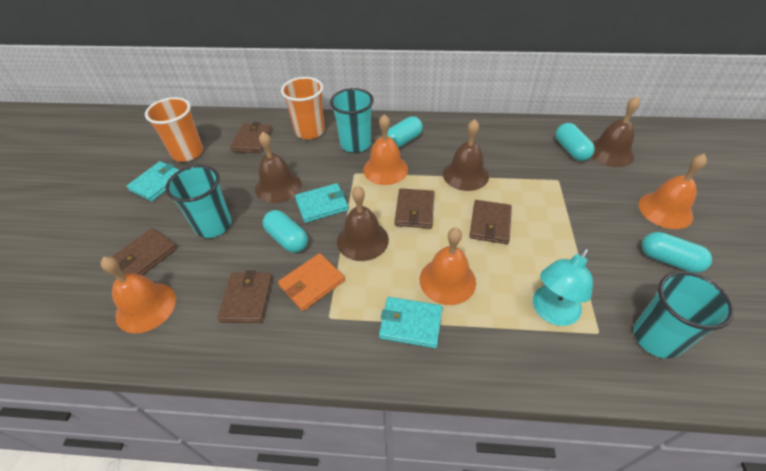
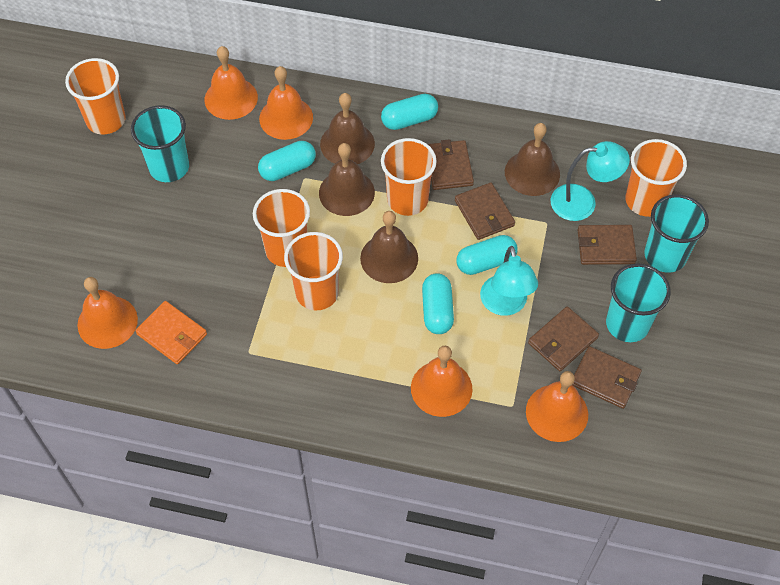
orange bell: [100,256,176,334] [363,114,408,185] [420,228,476,305] [639,154,707,229] = 4 -> [77,277,138,349] [205,46,258,120] [259,66,313,140] [411,346,473,417] [526,371,588,442] = 5
orange cup: [145,97,203,162] [281,77,325,139] = 2 -> [65,58,126,134] [253,189,310,267] [284,232,343,310] [381,138,437,216] [626,139,687,217] = 5
turquoise lamp: [533,248,593,326] = 1 -> [480,246,538,316] [551,141,630,221] = 2
turquoise wallet: [127,161,179,202] [295,183,349,223] [379,297,442,348] = 3 -> none = 0

